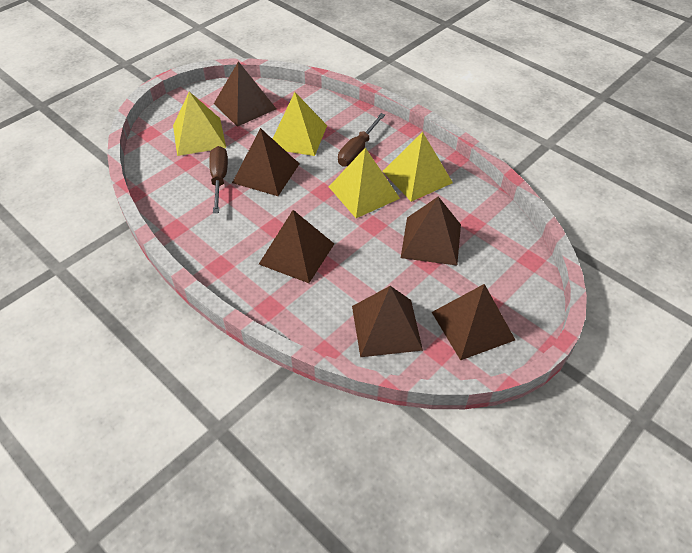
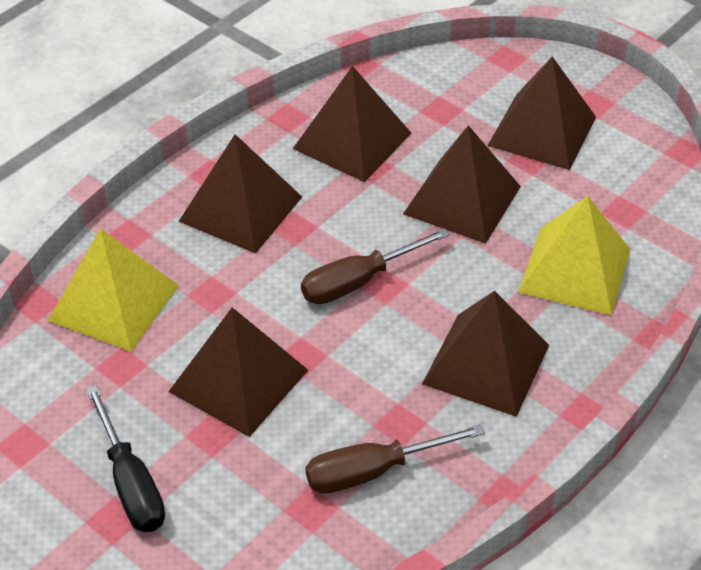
black screwdriver: none = 0 -> [86,385,165,532] = 1
yellow pyramid: [173,92,226,156] [273,92,327,156] [329,148,400,218] [382,132,453,202] = 4 -> [48,228,179,351] [518,196,630,315] = 2

